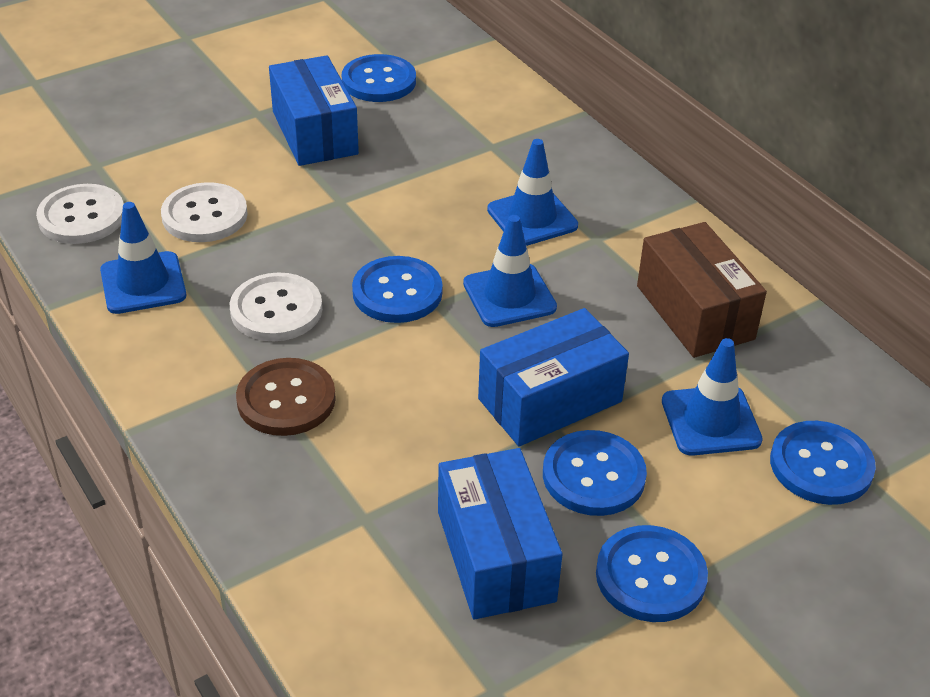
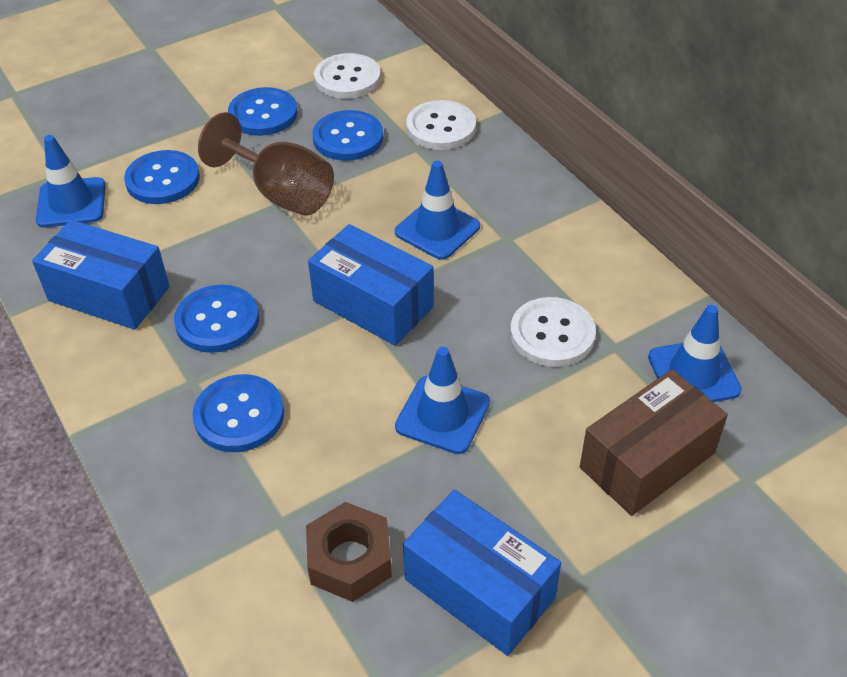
brown button: [236,358,336,436] = 1 -> none = 0
brown goblet: none = 0 -> [198,112,334,216] = 1
brown nut: none = 0 -> [306,502,392,602] = 1

